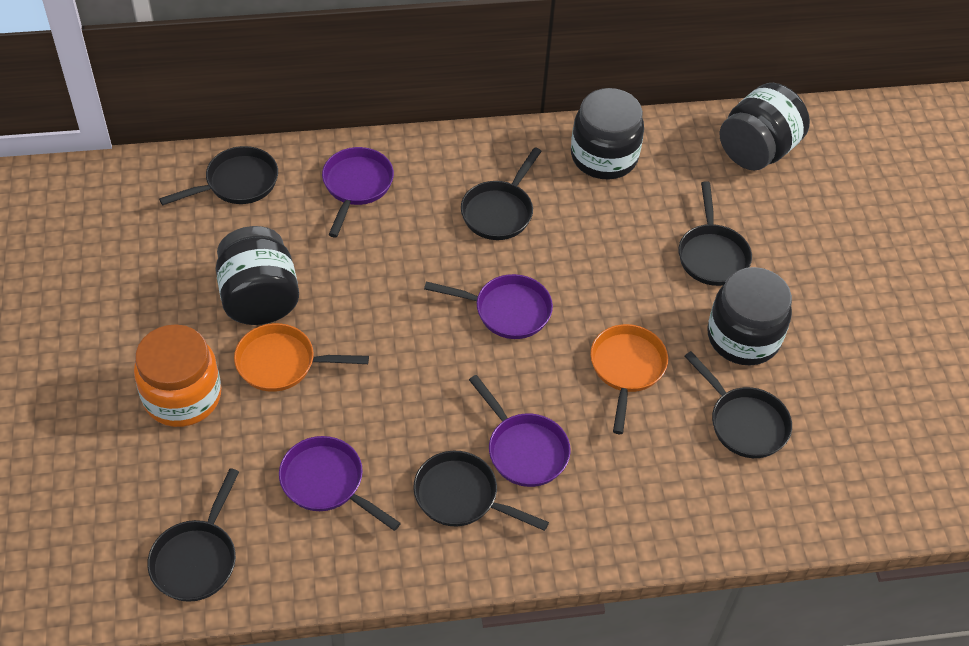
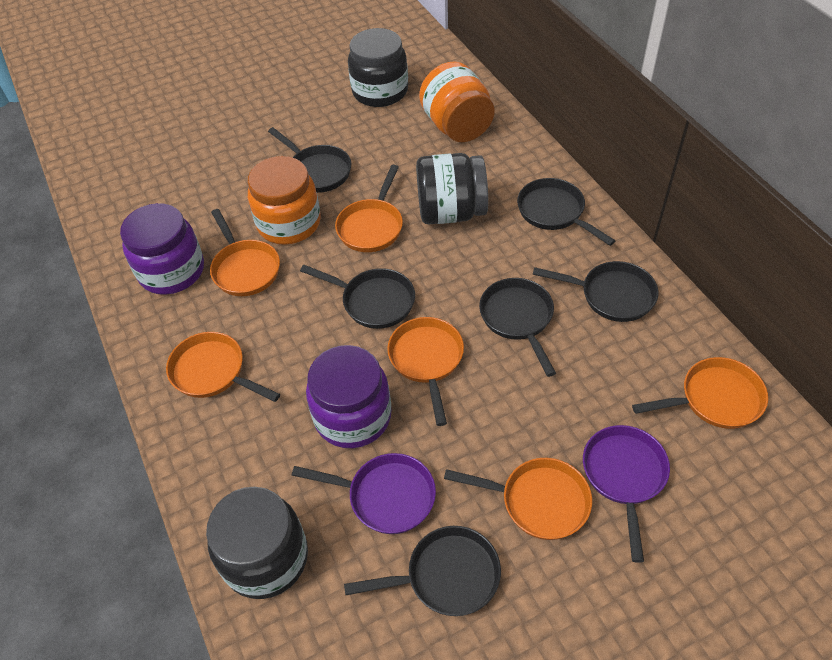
black jar: [216,226,299,325] [571,88,644,179] [707,267,792,365] [719,83,810,171] = 4 -> [206,487,308,599] [348,28,408,107] [416,153,488,224] = 3
orange jar: [134,324,221,427] = 1 -> [247,156,321,245] [419,61,495,142] = 2
orange pan: [234,323,369,392] [590,324,668,434] = 2 -> [166,332,280,402] [210,209,280,296] [335,165,403,252] [387,317,464,426] [444,458,592,540] [632,357,768,429] = 6
purple jar: none = 0 -> [120,203,204,295] [306,345,392,448] = 2
purple pan: [279,436,401,531] [322,147,394,238] [424,274,553,339] [469,375,571,487] = 4 -> [292,453,436,534] [583,425,670,563] = 2

